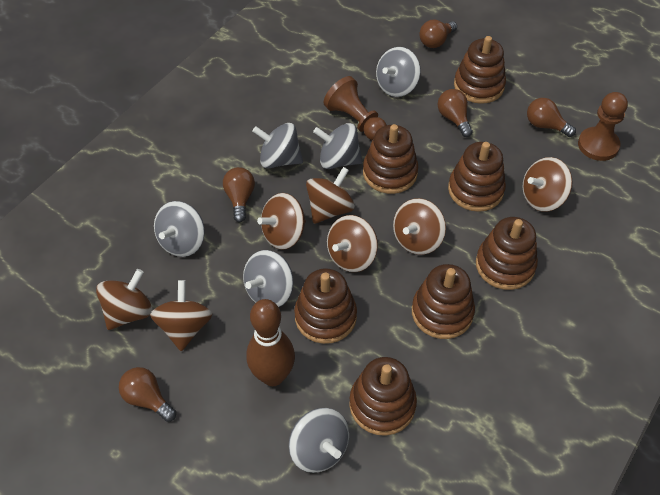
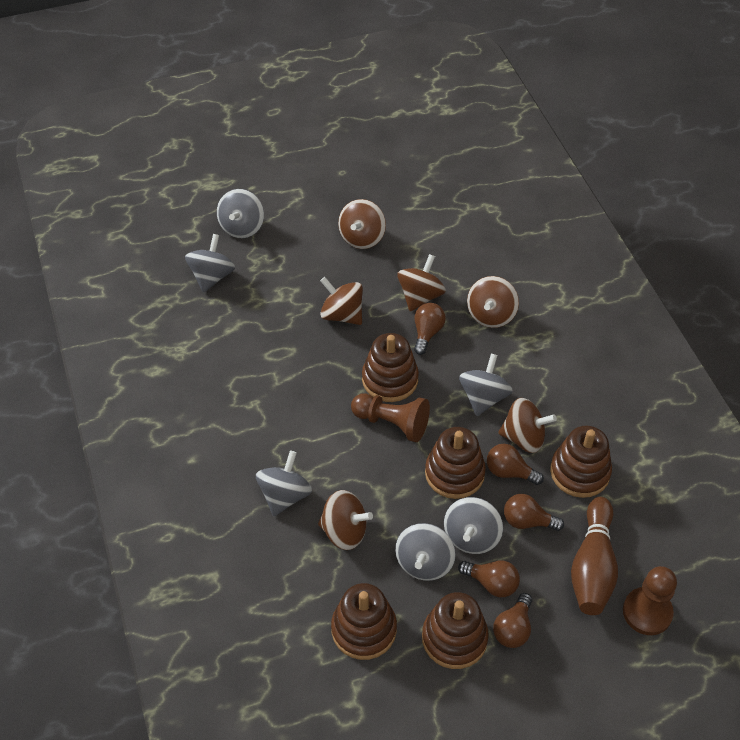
brown spinning top: [96,269,152,330] [150,280,212,351] [257,193,306,250] [306,167,355,224] [327,215,378,272] [393,198,446,255] [523,157,573,212] = 7 -> [318,490,373,550] [320,277,363,325] [338,199,386,249] [397,254,446,312] [467,276,519,328] [498,398,557,453] = 6
brown stacking toy: [294,268,357,344] [349,357,417,436] [363,124,418,194] [412,264,475,339] [448,142,506,212] [454,36,506,104] [476,217,538,290] = 7 -> [331,583,397,660] [362,333,419,402] [422,592,489,669] [425,427,486,499] [550,426,612,498] = 5

